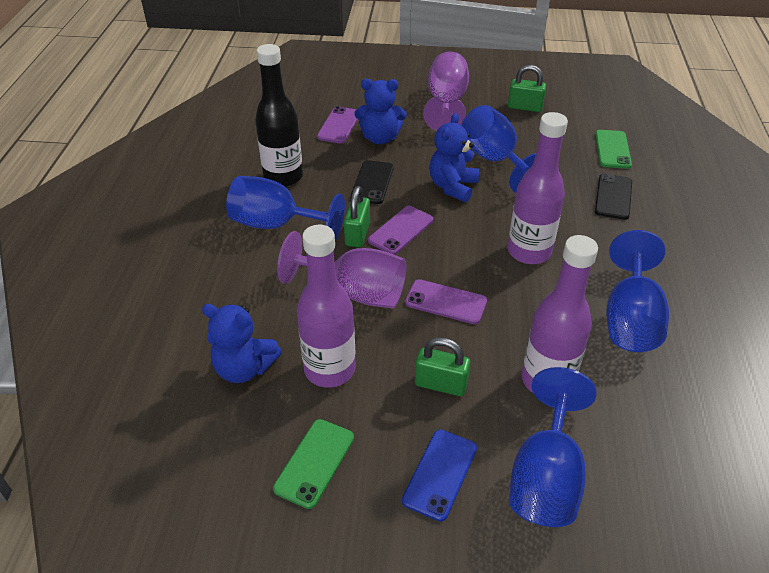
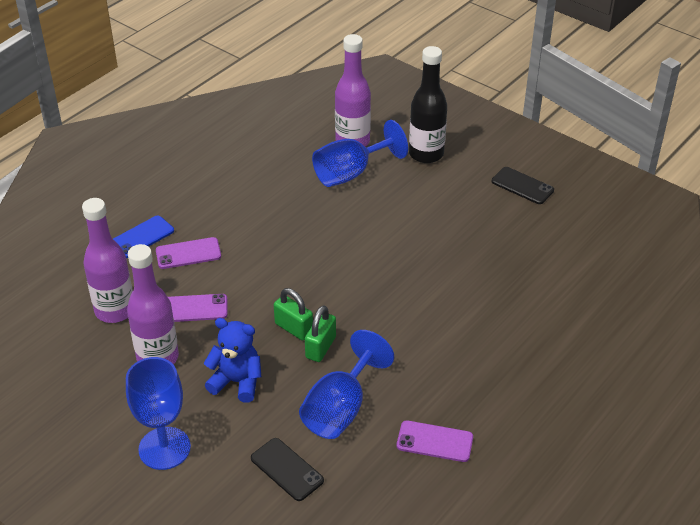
blue goblet: [226,176,345,241] [461,105,536,193] [509,367,597,527] [607,230,669,352] = 4 -> [126,357,191,470] [299,330,394,439] [312,120,408,187] = 3
blue teddy bear: [202,304,282,383] [355,79,407,144] [429,113,479,202] = 3 -> [203,318,261,403] = 1
green padlock: [344,186,370,247] [415,337,471,396] [508,65,546,112] = 3 -> [274,288,313,341] [305,305,336,362] = 2
green phone: [273,419,354,509] [595,130,632,169] = 2 -> none = 0
purple goblet: [277,231,406,308] [423,51,469,131] = 2 -> none = 0

